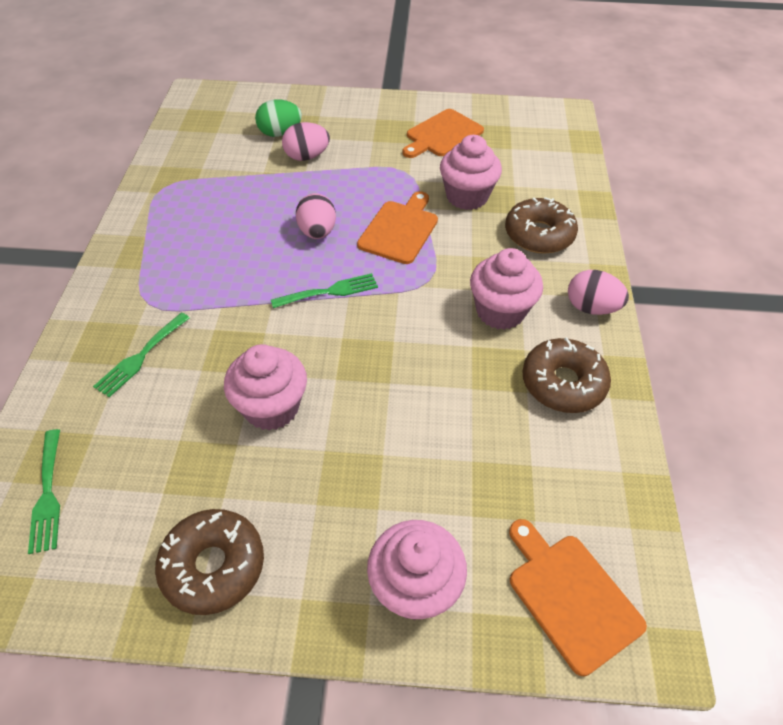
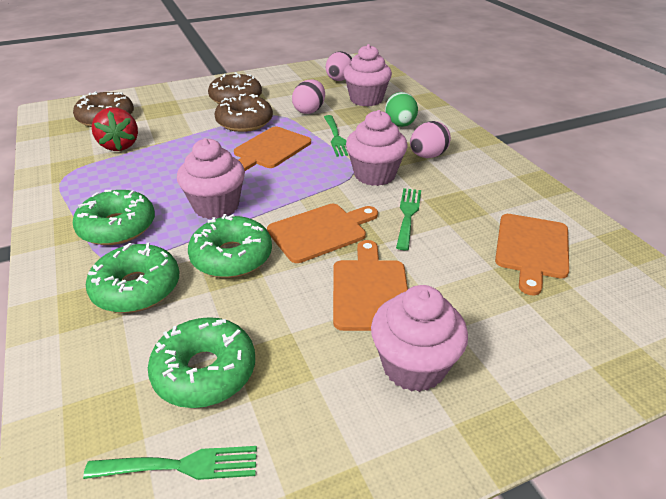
green donut: none = 0 -> [73,190,155,245] [86,243,179,313] [148,317,255,408] [188,214,272,278] = 4
orange cutting board: [357,191,438,264] [402,109,484,158] [509,519,647,676] = 3 -> [234,127,311,171] [267,204,378,263] [333,240,408,331] [495,214,569,295] = 4
red strawberry: none = 0 -> [92,107,138,151] = 1

